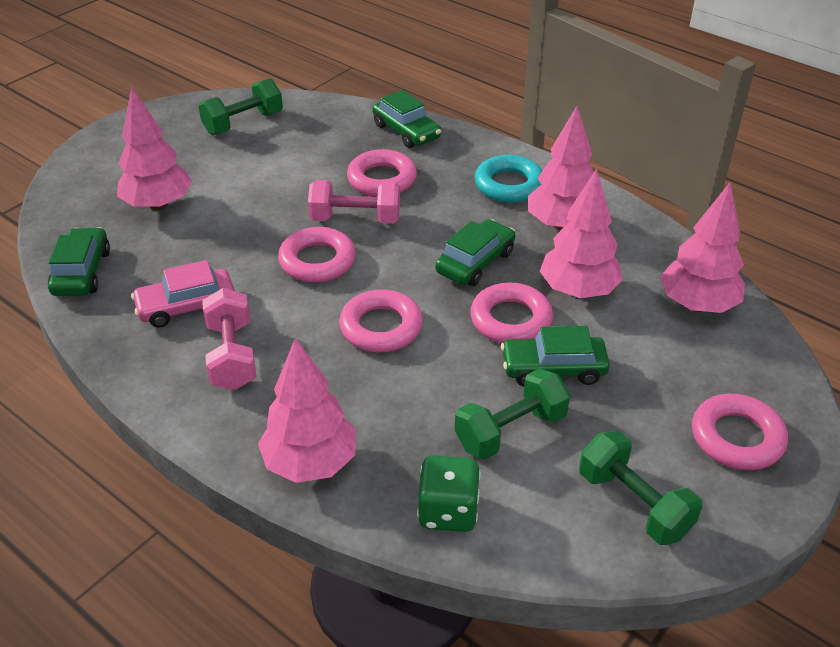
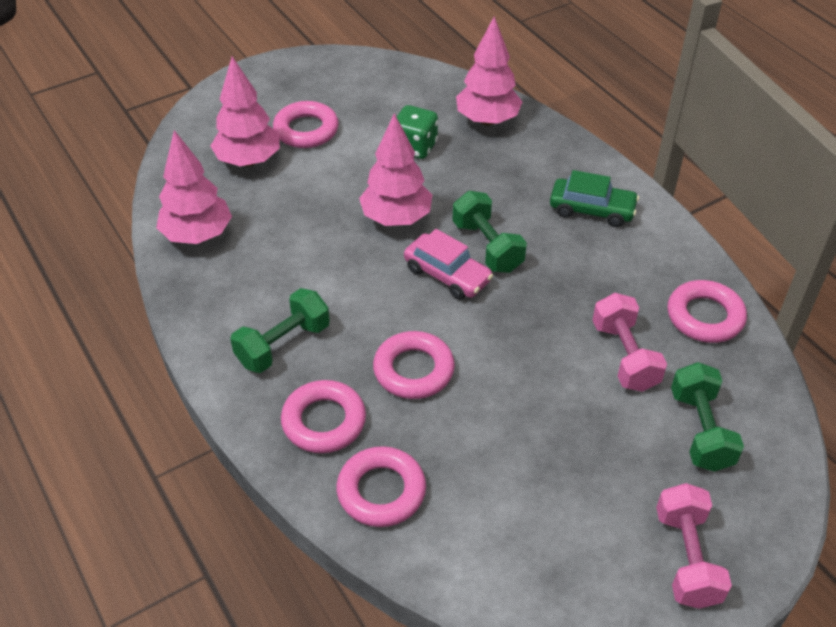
green car: [48,227,110,296] [372,90,442,148] [435,219,515,286] [501,326,610,386] = 4 -> [550,170,639,227] = 1
pink tree: [117,86,192,211] [258,338,356,483] [528,106,594,231] [540,168,623,298] [660,183,745,313] = 5 -> [156,130,232,244] [211,56,280,167] [359,113,432,226] [456,16,522,126] = 4
turquoise ring: [475,155,543,203] = 1 -> none = 0

